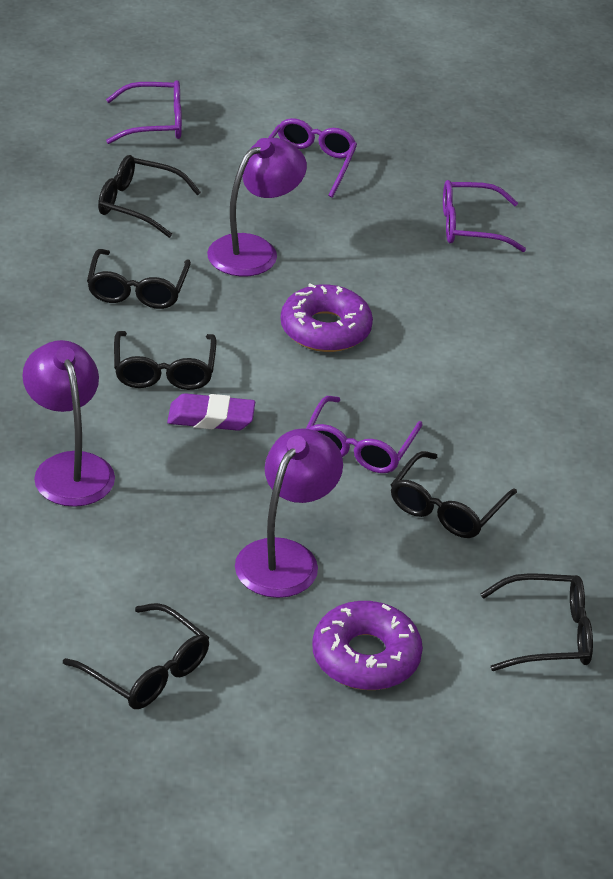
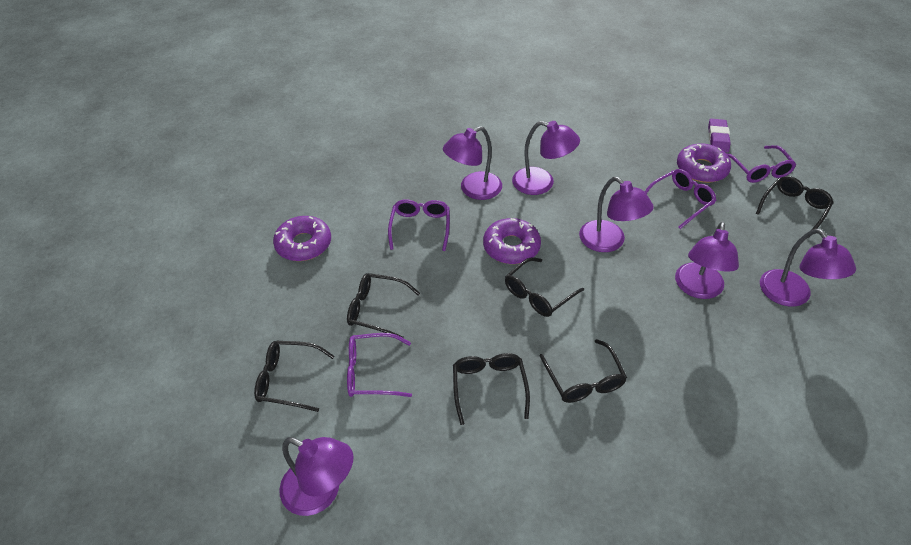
purple donut: [281,284,373,352] [312,601,423,690] = 2 -> [273,216,331,261] [483,218,541,264] [677,143,731,183] = 3
purple lamp: [22,340,115,507] [207,138,307,277] [235,428,343,598] = 3 -> [279,437,353,516] [443,126,502,200] [512,121,580,195] [579,177,654,252] [675,222,739,299] [760,229,856,307] = 6

